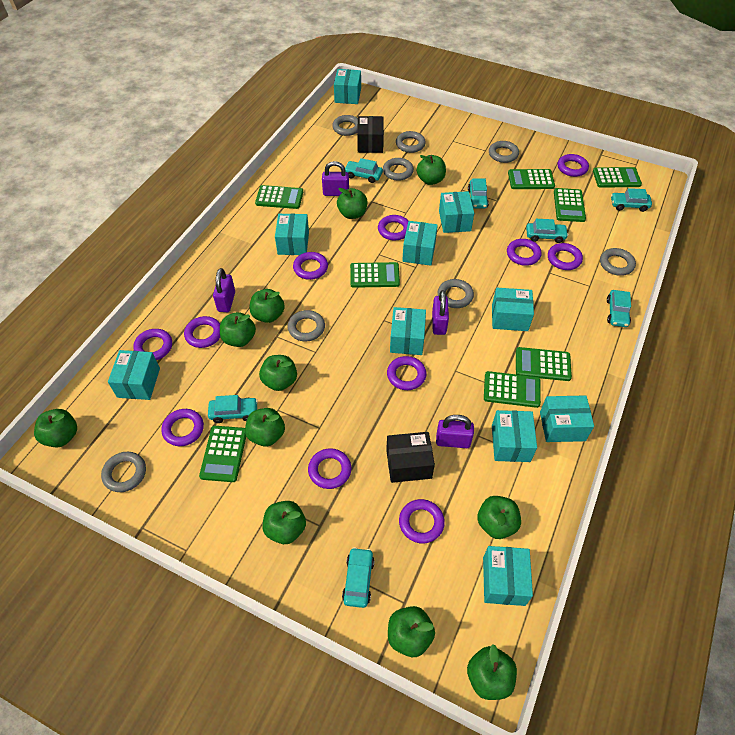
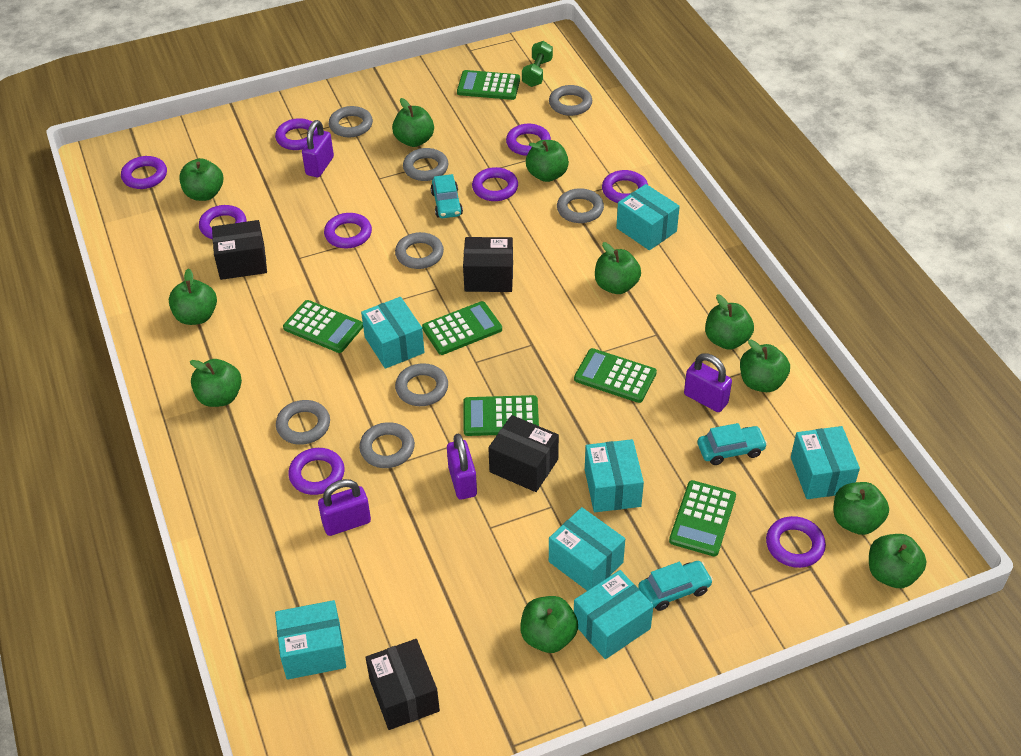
black box: [357,116,384,153] [386,432,435,483] = 2 -> [212,220,267,280] [365,639,440,730] [463,237,513,292] [488,415,559,492] = 4
green calculator: [199,426,246,482] [255,185,303,209] [350,262,400,288] [484,371,541,408] [508,169,555,189] [516,347,572,381] [554,188,586,222] [593,167,642,188] = 8 -> [283,300,363,353] [422,301,502,355] [457,70,520,100] [463,395,539,436] [574,348,657,403] [669,480,736,556] = 6
green dumbbell: none = 0 -> [522,41,553,87] = 1
purple ring: [133,329,172,360] [161,409,204,446] [184,316,220,348] [293,252,328,280] [308,448,351,489] [378,215,408,240] [387,356,426,390] [399,499,445,543] [507,239,542,266] [548,243,583,270] [557,154,589,177] = 11 -> [121,156,167,189] [199,205,246,239] [275,118,317,150] [288,448,345,495] [324,213,372,248] [472,167,518,201] [506,124,551,156] [602,170,648,203] [766,516,826,568] = 9
turquoise box: [108,350,160,400] [275,214,309,255] [334,69,361,104] [390,307,426,355] [402,221,438,266] [439,191,474,233] [483,546,533,606] [492,288,534,331] [492,410,537,462] [540,395,594,442] = 10 -> [275,600,346,680] [361,297,424,369] [549,507,625,591] [574,570,653,659] [585,439,644,512] [616,184,680,250] [791,426,860,499] = 7
turquoise car: [208,395,258,423] [342,547,375,608] [345,158,383,183] [468,178,489,209] [526,219,568,243] [607,290,631,327] [611,188,652,212] = 7 -> [431,174,463,218] [638,561,713,611] [698,423,767,465] = 3

